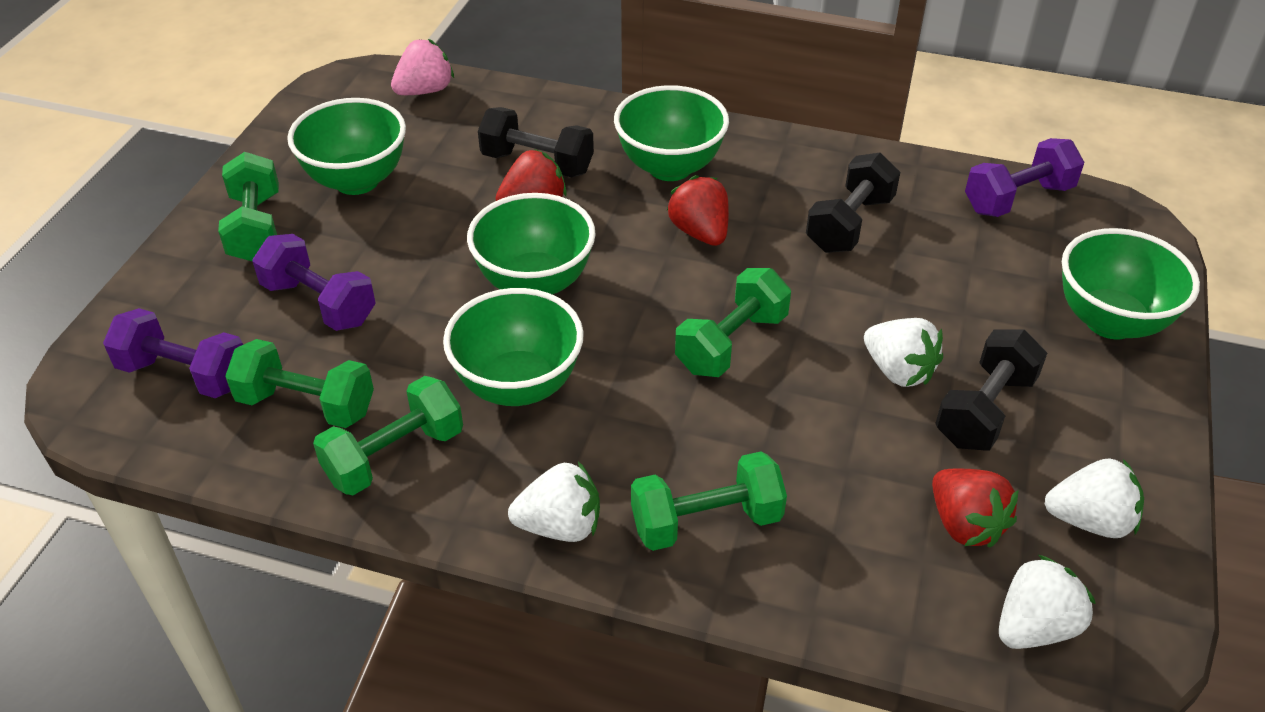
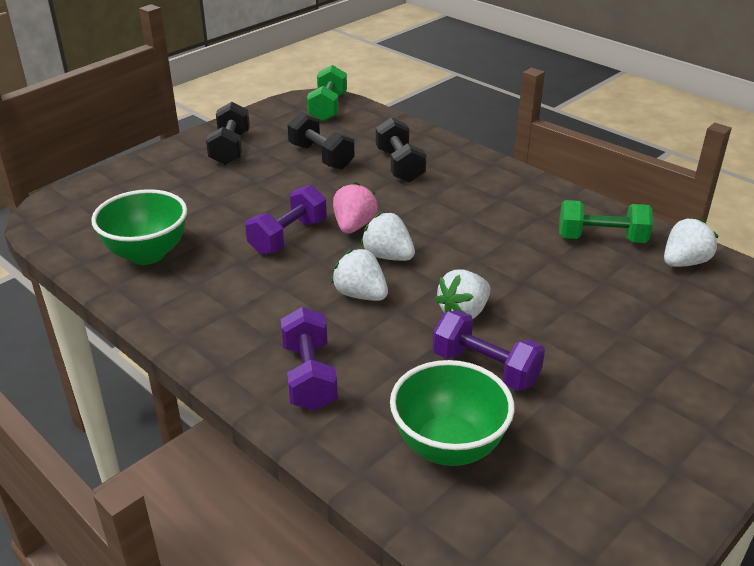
green bowl: [287,98,406,195] [443,288,584,406] [467,193,596,295] [614,85,729,181] [1062,228,1200,339] = 5 -> [91,189,187,265] [390,360,515,466] = 2
green dumbbell: [218,152,279,261] [225,339,374,428] [313,376,463,495] [631,451,787,551] [675,268,791,377] = 5 -> [307,65,347,122] [559,200,653,243] = 2
red strawberry: [496,149,567,201] [667,175,729,246] [932,468,1019,547] = 3 -> none = 0

